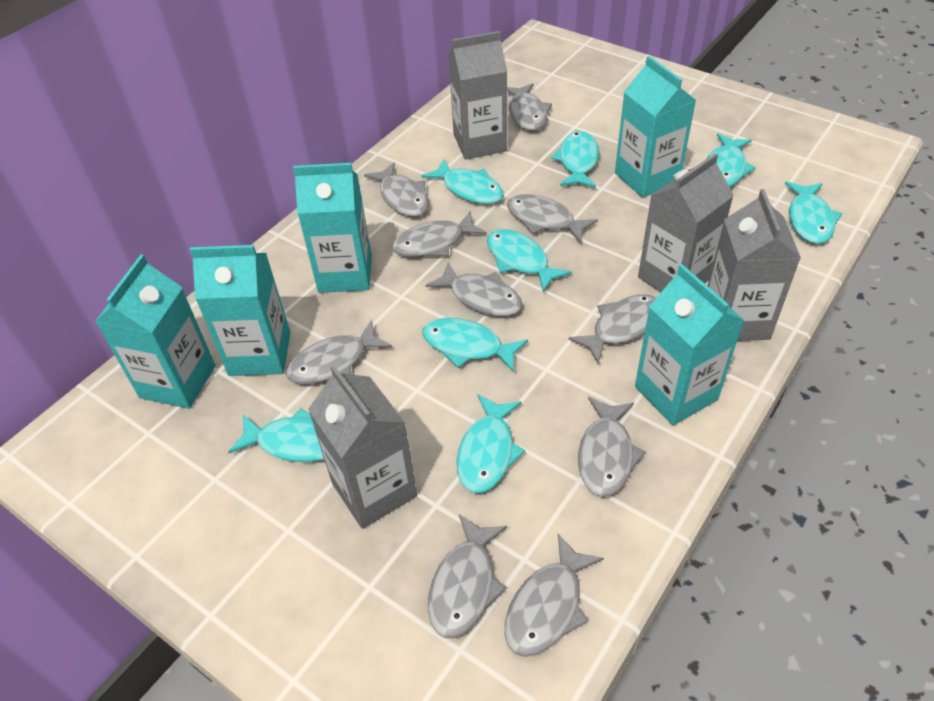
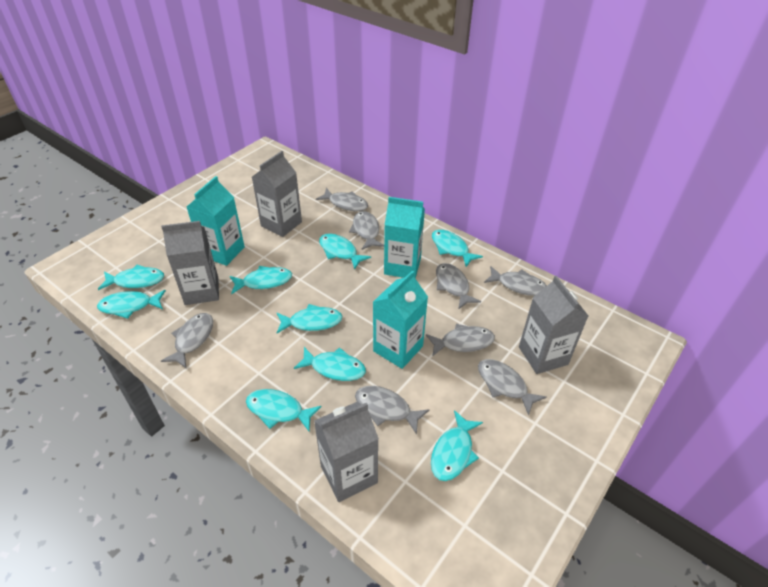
grey fish: [286,320,392,385] [364,163,429,217] [392,211,487,257] [426,262,523,317] [428,514,507,638] [505,534,604,657] [507,83,552,131] [507,194,598,243] [568,294,656,364] [578,397,646,497] = 10 -> [161,313,213,368] [316,188,368,211] [349,211,384,250] [355,386,429,434] [426,324,495,357] [436,263,481,309] [478,359,546,416] [484,266,547,296] = 8
turquoise carton: [95,255,215,409] [190,245,291,376] [293,163,372,293] [615,56,696,198] [635,264,744,426] = 5 -> [187,176,245,266] [373,271,428,369] [384,197,425,279] = 3
turquoise fish: [228,408,324,462] [422,159,504,204] [422,318,528,372] [456,394,525,493] [487,229,572,293] [551,131,599,188] [706,133,756,187] [784,181,842,244] = 8 -> [97,290,166,319] [98,265,164,290] [230,266,292,294] [246,389,322,431] [276,304,343,333] [294,347,366,381] [319,233,371,270] [431,410,483,481] [432,229,483,267] = 9

